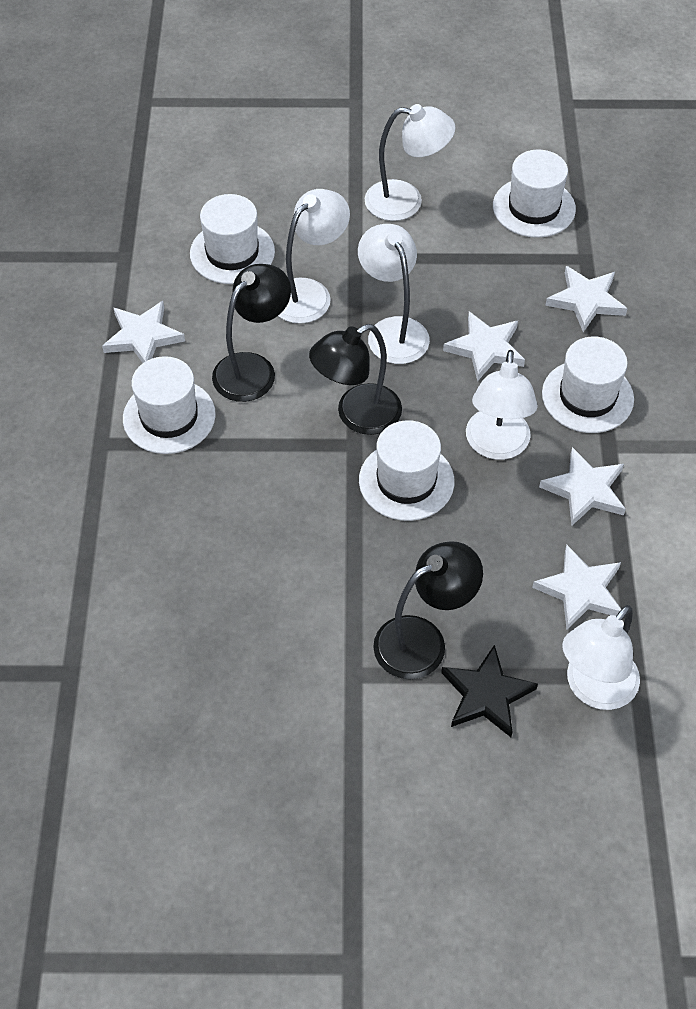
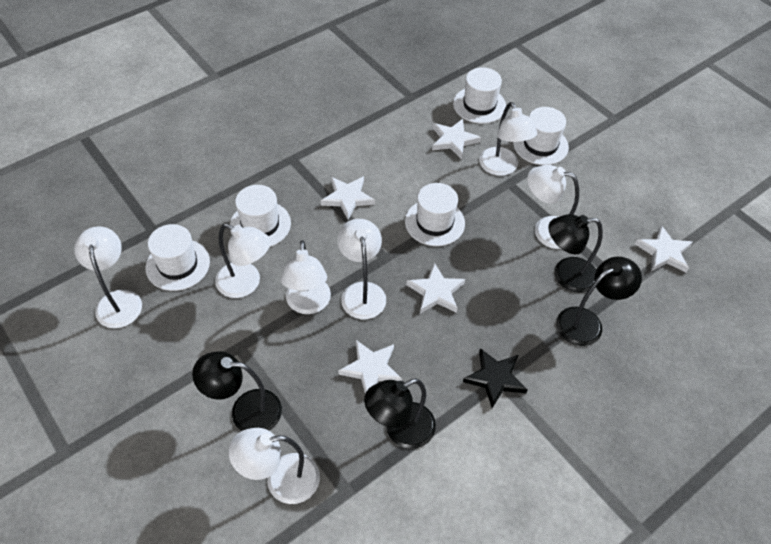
black lamp: [212,264,291,402] [309,324,402,435] [373,541,483,679] = 3 -> [192,351,282,431] [364,379,436,449] [548,214,603,293] [556,257,642,346] = 4
white lamp: [278,189,350,324] [358,224,430,364] [365,104,455,221] [466,350,538,460] [562,605,640,710] = 5 -> [74,226,142,328] [215,223,271,298] [229,428,320,504] [281,240,331,314] [337,219,386,319] [479,102,537,176] [527,165,579,249] = 7

